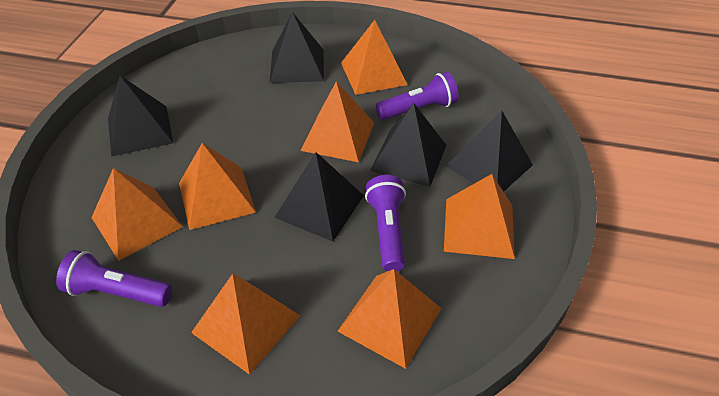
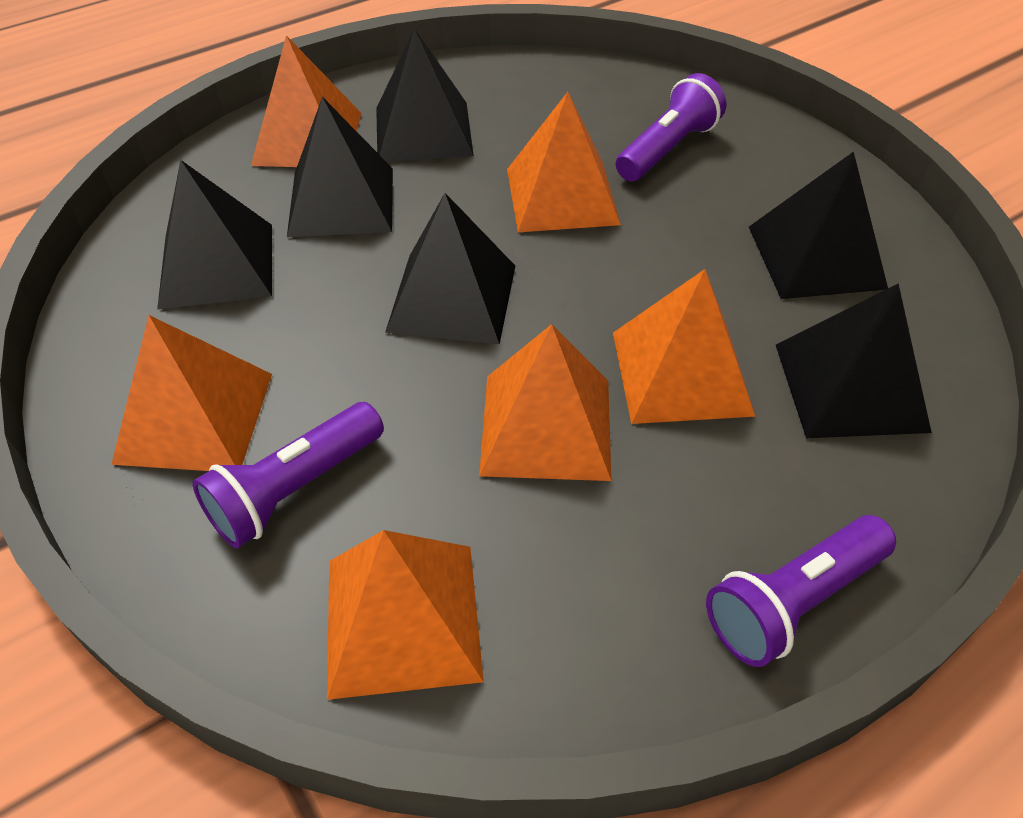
black pyramid: [108,76,173,157] [270,12,324,83] [274,152,364,241] [370,103,446,187] [446,111,533,192] = 5 -> [157,160,272,310] [287,97,393,237] [376,28,474,162] [385,193,515,344] [749,151,888,299] [776,283,932,438] = 6
orange pyramid: [91,168,183,261] [179,143,256,230] [191,274,300,375] [300,82,374,162] [338,269,442,369] [341,20,408,95] [444,174,515,259] = 7 -> [111,315,272,471] [251,35,361,167] [327,530,484,700] [479,324,612,481] [507,92,621,232] [613,269,755,424] = 6

